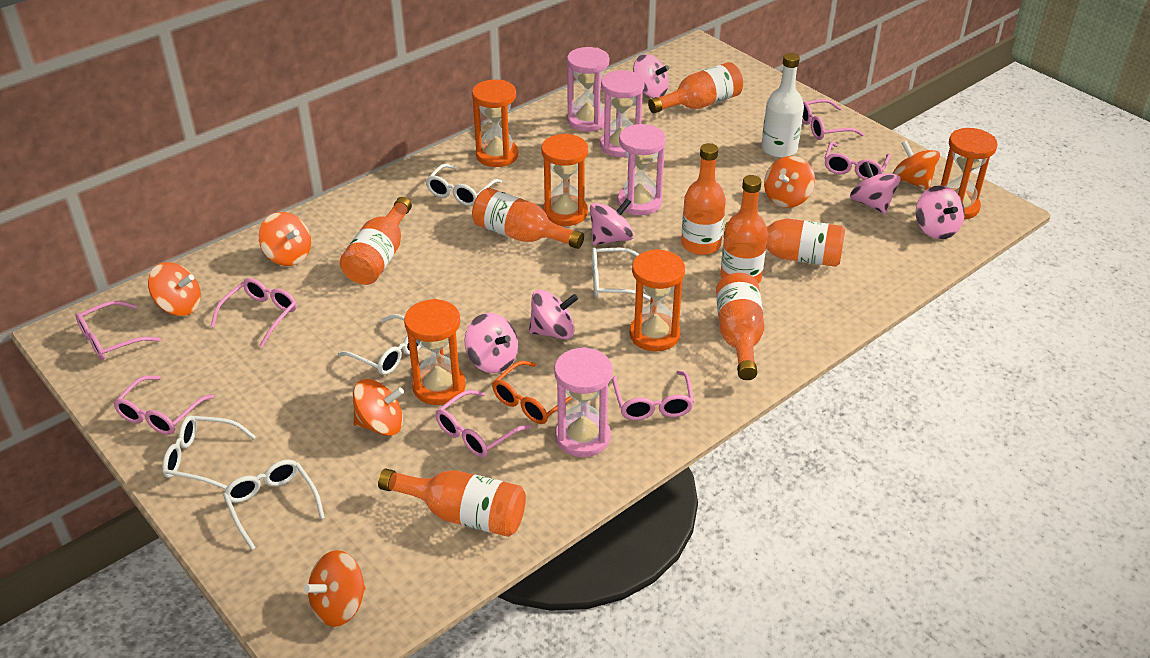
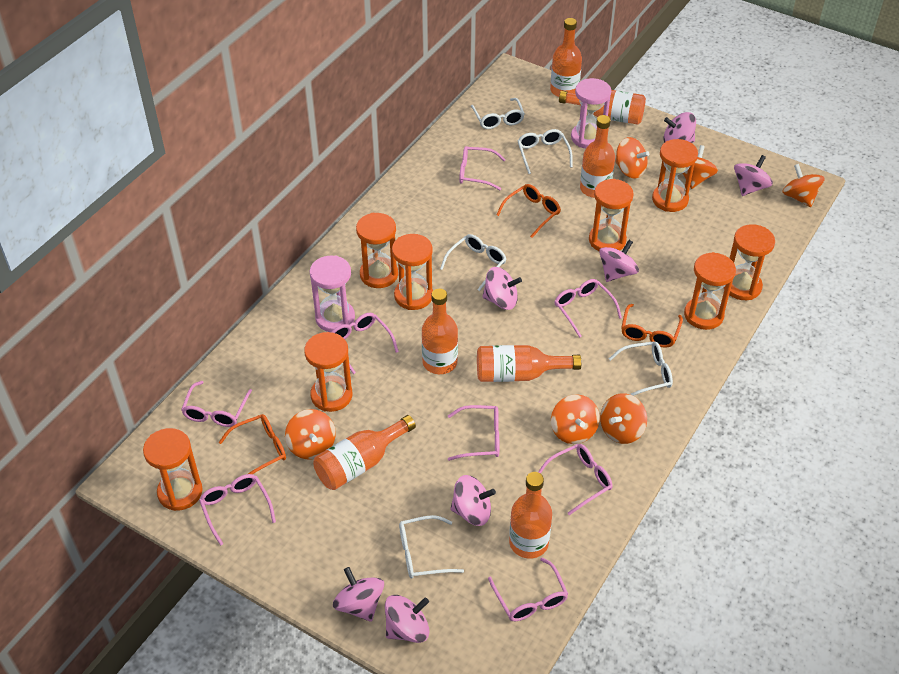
orange bottle: [340,197,412,285] [378,469,526,537] [472,188,584,249] [648,62,743,113] [681,143,726,255] [716,273,765,380] [720,175,768,284] [724,218,845,267] = 8 -> [313,415,416,490] [422,289,458,374] [477,345,581,382] [509,472,552,559] [550,18,582,97] [559,90,646,124] [580,115,615,198] = 7
orange glasses: [492,361,572,424] = 1 -> [219,414,286,474] [497,184,561,238] [621,304,683,348] = 3
orange hourglass: [404,299,466,405] [472,80,518,167] [541,133,588,226] [630,249,685,351] [941,128,998,219] = 5 -> [143,428,203,511] [304,332,353,412] [356,213,398,288] [392,234,433,310] [589,179,634,251] [652,139,698,212] [684,252,736,330] [724,224,775,300] = 8
pink glasses: [75,301,161,360] [113,375,214,435] [210,278,297,347] [436,390,531,457] [612,371,694,420] [802,99,864,140] [824,142,891,180] = 7 -> [181,381,252,427] [199,474,276,546] [332,313,399,374] [448,405,499,461] [459,146,506,190] [488,558,568,621] [538,444,612,515] [554,279,622,338] = 8
pink hourglass: [554,347,613,457] [567,47,609,132] [600,70,644,157] [617,124,666,216] = 4 -> [310,255,355,332] [571,78,611,148] = 2
pink spinning top: [465,313,518,373] [529,290,578,339] [590,198,634,245] [633,54,669,98] [850,161,901,214] [916,185,965,239] = 6 -> [333,567,384,622] [385,595,429,643] [450,475,496,526] [482,267,522,310] [599,240,639,282] [664,112,696,143] [734,155,773,196] = 7
white bottle: [761,53,804,158] = 1 -> none = 0

